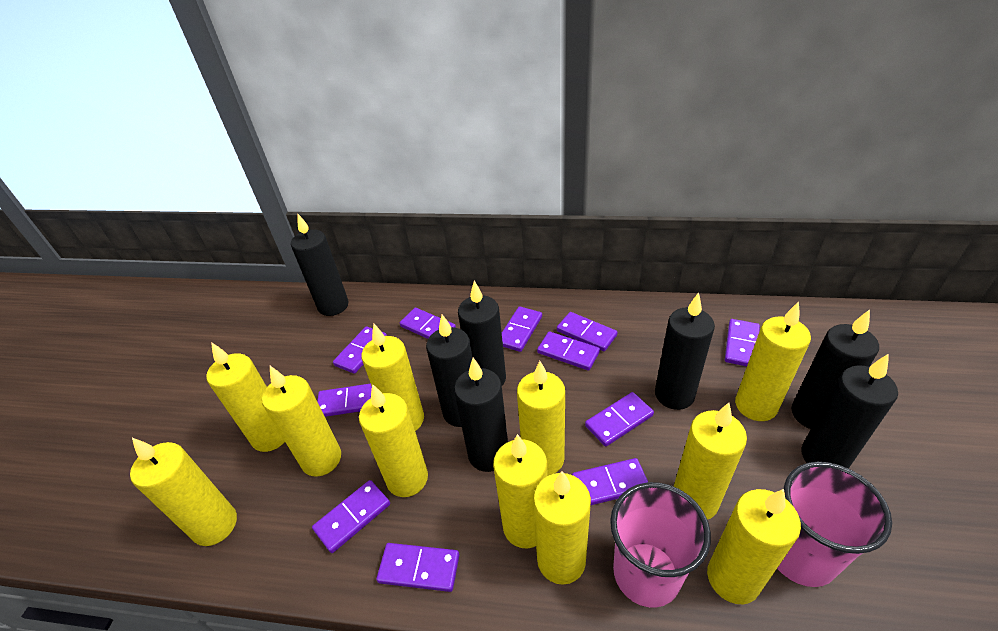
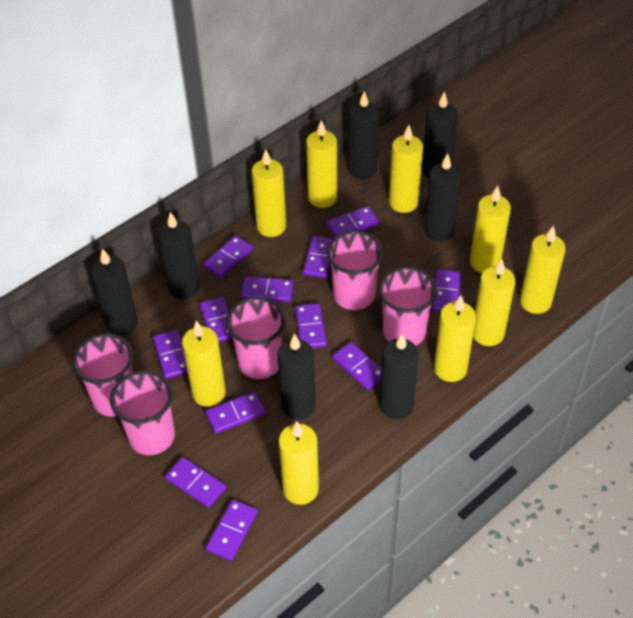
pink cup: [610,482,711,608] [777,462,892,587] = 2 -> [72,333,133,417] [110,371,175,455] [226,297,285,379] [327,231,383,310] [379,267,437,345] = 5
purple domino: [312,480,390,553] [317,383,372,417] [333,326,387,374] [376,543,459,592] [400,308,456,339] [502,306,542,352] [537,331,600,371] [557,312,618,351] [572,458,648,505] [585,392,654,447] [725,319,760,367] = 11 -> [153,330,188,379] [165,457,226,508] [199,297,233,342] [203,235,253,278] [205,391,265,434] [206,500,258,561] [241,276,294,302] [295,303,327,348] [303,236,333,278] [326,206,379,237] [332,342,381,390] [432,269,461,312] = 12
yellow candle: [130,438,237,546] [206,342,285,452] [262,366,341,477] [359,384,428,497] [361,324,424,431] [493,434,548,548] [517,361,565,476] [533,471,591,585] [673,403,747,520] [707,489,801,604] [735,302,811,421] = 11 -> [182,321,226,407] [251,149,286,237] [278,421,319,505] [306,120,337,208] [389,125,423,213] [434,295,476,382] [470,186,511,273] [473,259,516,346] [520,225,566,314] = 9

